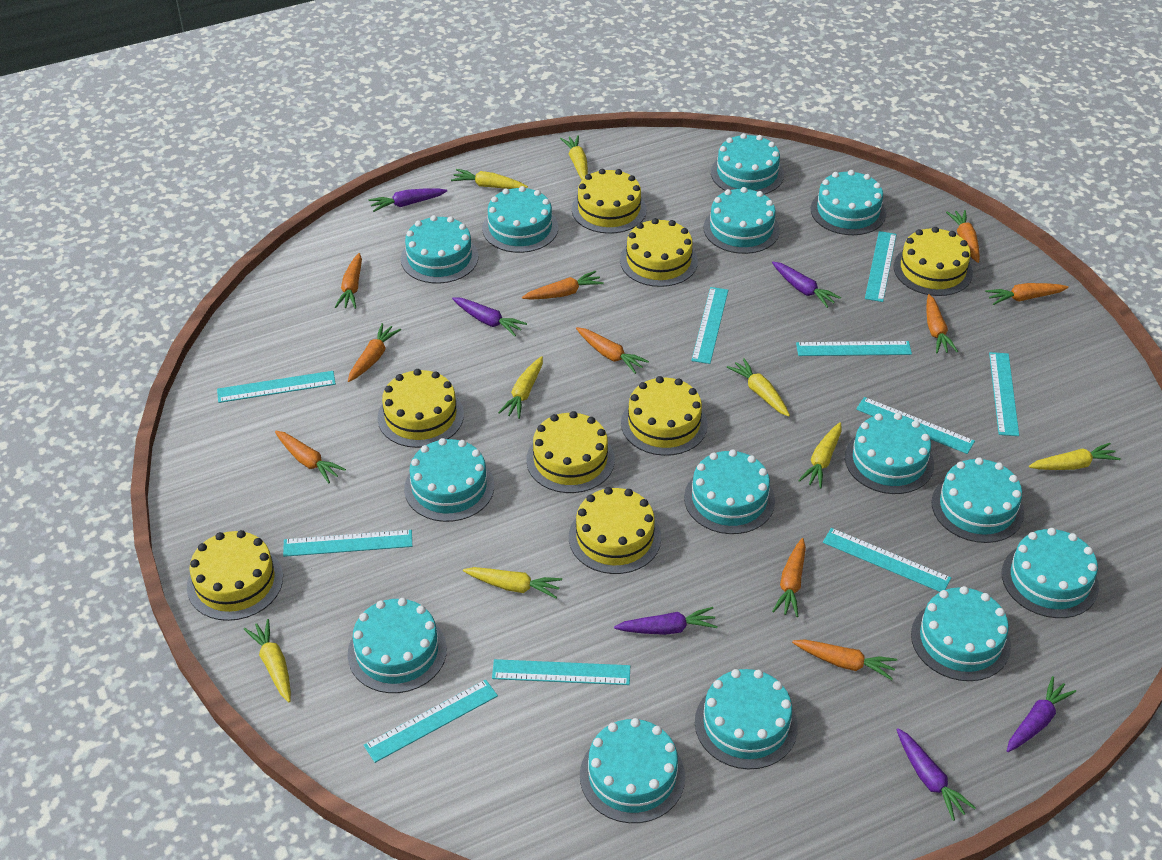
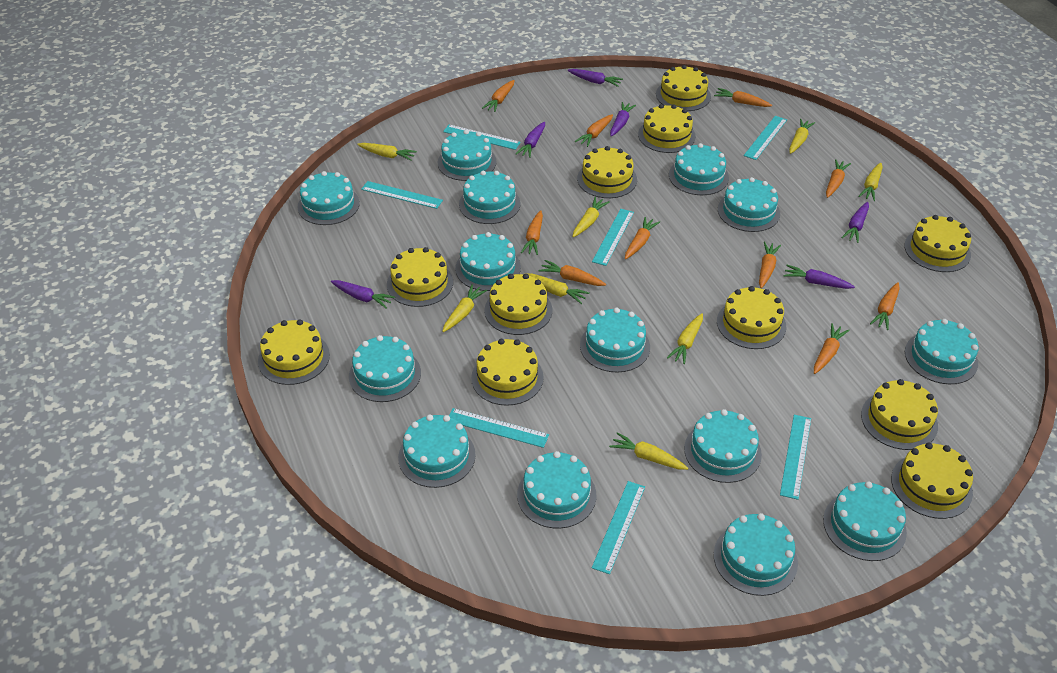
turquoise ruler: [217,371,336,403] [283,530,412,557] [364,680,498,763] [492,659,630,685] [691,287,728,364] [796,341,912,356] [823,528,951,592] [856,397,975,454] [865,231,897,302] [989,352,1019,436] = 10 -> [361,181,443,209] [443,125,521,150] [449,408,549,448] [592,209,634,266] [592,481,645,574] [744,116,787,160] [780,415,811,500] = 7
yellow cake: [187,530,283,621] [378,369,464,448] [526,411,615,493] [569,487,661,574] [572,169,647,234] [620,218,698,287] [621,376,708,456] [894,227,973,296] = 8 -> [258,320,330,385] [387,247,453,307] [471,339,544,406] [484,274,552,335] [577,146,637,198] [638,104,696,153] [656,65,711,111] [717,286,786,349] [861,379,938,450] [891,442,973,519] [904,215,971,272] = 11

